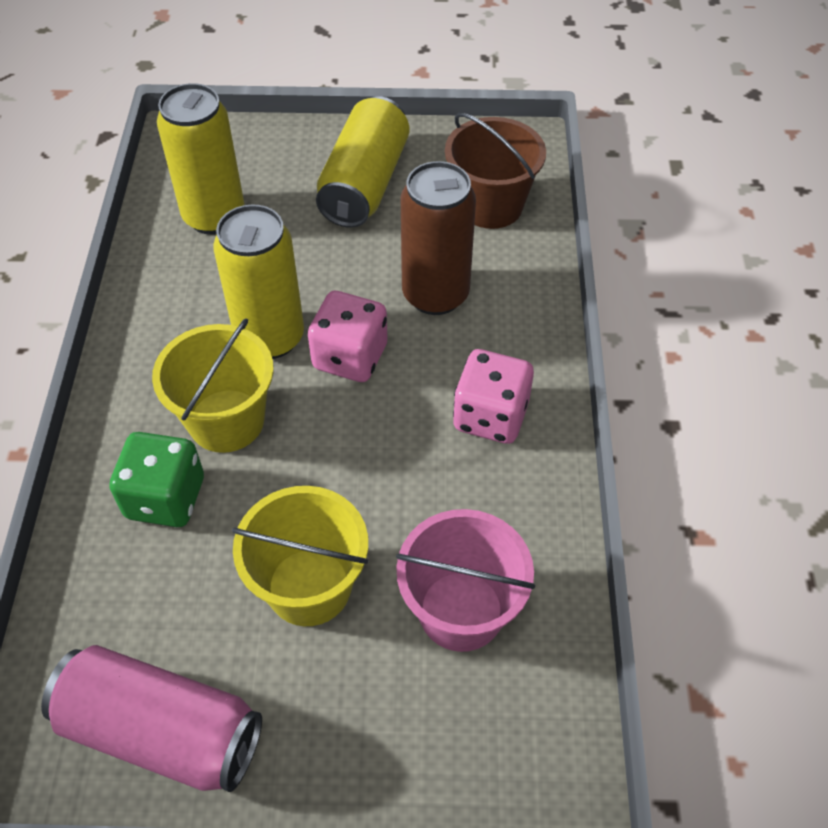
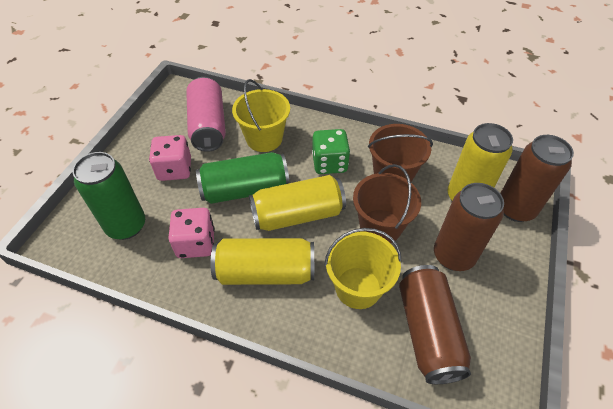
brown bucket: [445,113,546,229] = 1 -> [353,164,421,243] [368,124,433,182] = 2
brown can: [401,161,476,315] = 1 -> [399,265,471,384] [434,183,504,271] [500,135,574,222] = 3
green can: none = 0 -> [72,152,145,240] [196,152,289,204] = 2
pink bucket: [396,509,535,652] = 1 -> none = 0

